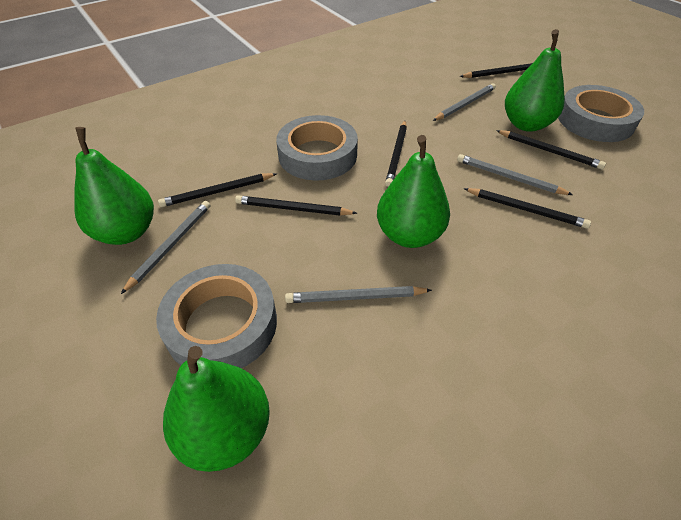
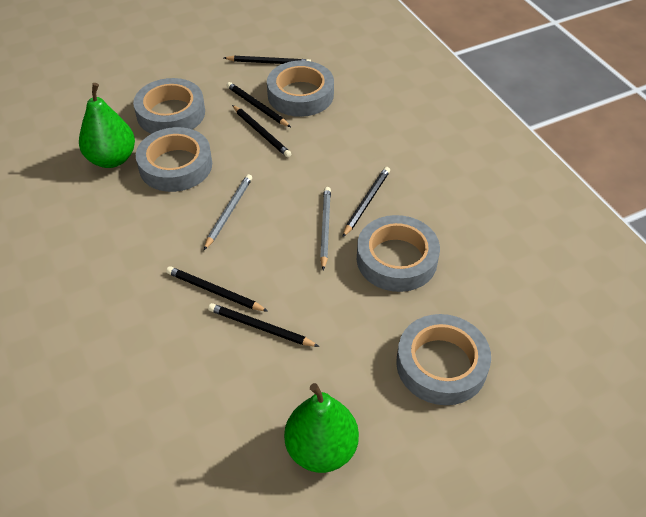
green pear: [74,127,154,245] [163,346,270,472] [377,135,450,248] [505,29,565,132] = 4 -> [79,83,135,168] [284,383,359,473] = 2
grey pencil: [121,201,210,294] [285,286,432,303] [433,83,496,121] [457,154,573,195] = 4 -> [204,174,252,250] [320,187,331,271] = 2
grey tape: [156,264,277,368] [276,115,358,181] [558,85,644,142] = 3 -> [133,78,205,134] [136,127,212,192] [267,61,334,117] [357,215,440,292] [396,314,491,405] = 5

